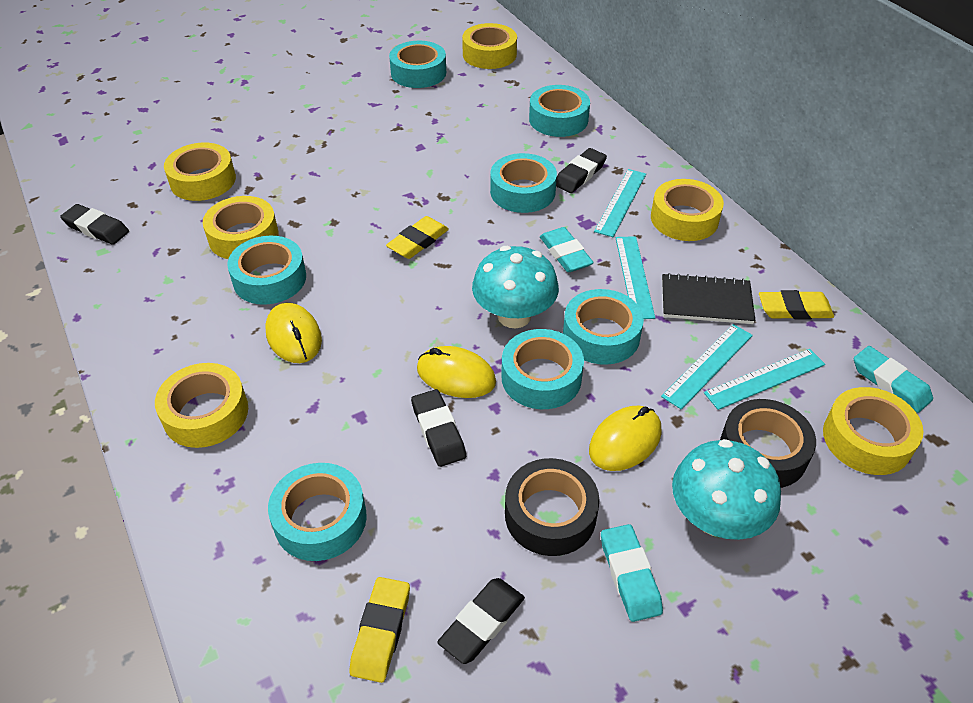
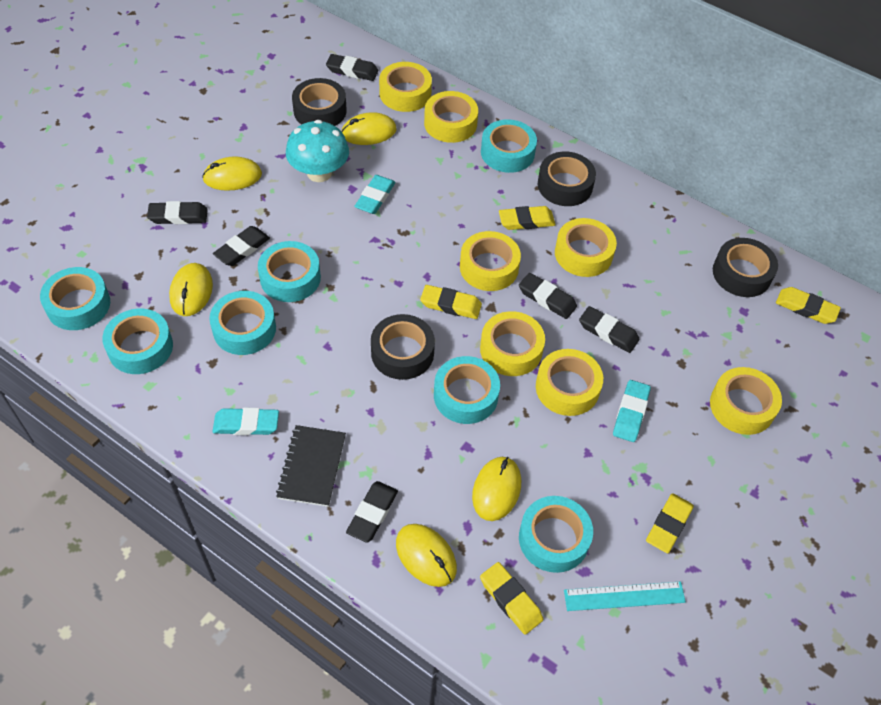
black eraser: [60,204,129,245] [411,389,466,467] [437,578,525,664] [556,148,607,193] = 4 -> [147,201,208,224] [213,226,270,266] [326,54,378,81] [346,481,398,543] [519,273,577,319] [579,306,639,353] = 6
black tape: [505,458,599,556] [720,399,816,488] = 2 -> [292,78,347,126] [371,314,435,380] [538,151,596,206] [713,238,778,297] = 4
turquoise mushroom: [472,246,559,328] [672,439,781,540] = 2 -> [286,120,349,182] = 1
turquoise ruler: [594,169,646,237] [616,236,655,319] [661,324,753,410] [704,349,825,410] = 4 -> [564,582,686,611] = 1
yellow eraser: [349,577,410,683] [386,216,449,259] [759,290,834,319] = 3 -> [420,285,482,319] [480,562,543,635] [499,206,556,230] [646,493,694,553] [776,287,841,324] = 5
yellow mouse: [265,303,322,363] [417,346,496,398] [589,405,662,471] = 3 -> [169,263,213,316] [202,156,262,191] [341,112,396,145] [396,524,457,587] [472,457,521,521] = 5
yellow tape: [155,363,248,448] [164,143,236,201] [203,196,279,259] [462,23,517,69] [651,179,724,241] [823,387,924,475] = 6 -> [379,62,432,112] [424,91,478,143] [460,231,521,291] [480,311,545,376] [536,349,603,416] [555,218,617,277] [710,367,782,435] = 7

